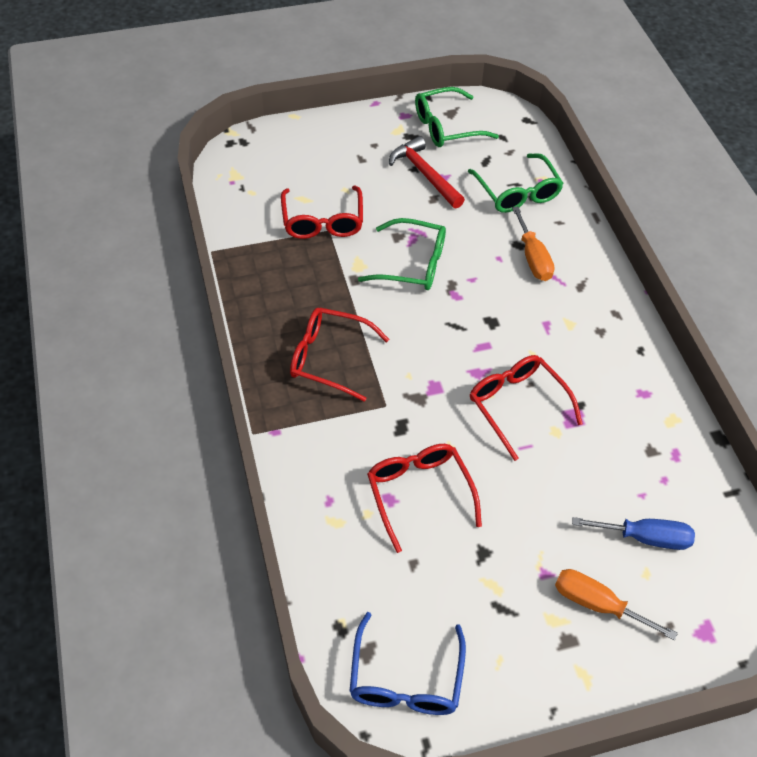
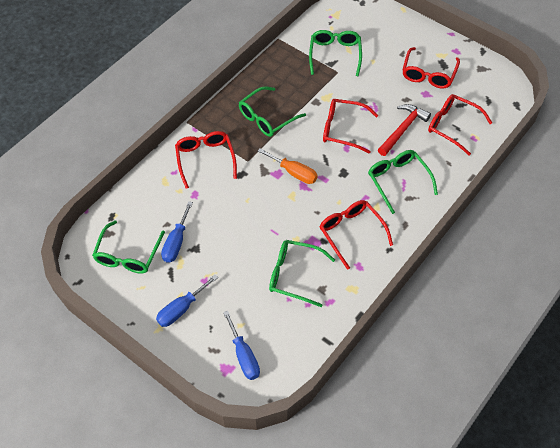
blue glasses: [349,612,466,715] = 1 -> none = 0
blue screwdriver: [572,517,695,550] = 1 -> [156,275,218,327] [161,201,193,263] [223,311,260,380] = 3
green glasses: [358,218,446,290] [415,87,499,147] [468,153,564,213] = 3 -> [92,220,165,274] [239,86,306,137] [269,240,335,307] [309,30,362,76] [368,150,438,214] = 5
orange screwdriver: [512,206,554,281] [555,569,678,640] = 2 -> [258,148,317,184] = 1
red glasses: [281,186,363,239] [290,308,389,402] [367,444,482,553] [470,355,583,461] = 4 -> [175,131,237,189] [319,200,393,270] [323,99,378,154] [402,47,460,89] [428,94,492,156] = 5

